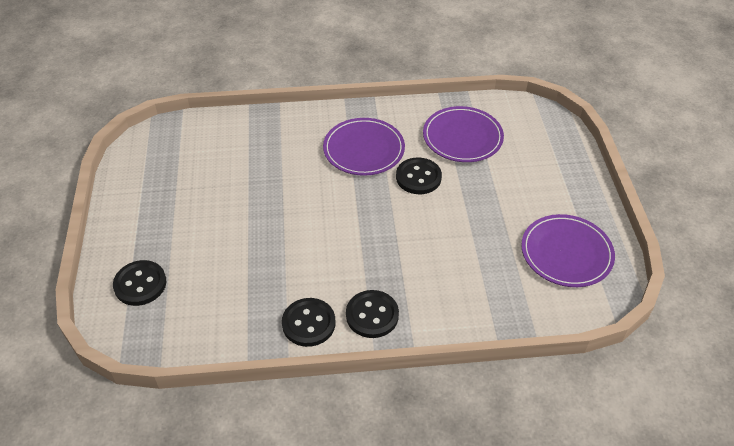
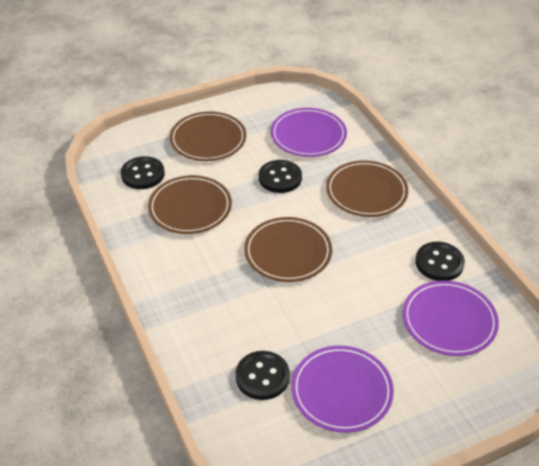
brown plate: none = 0 -> [148,175,232,234] [170,112,246,161] [244,217,332,282] [326,160,408,217] = 4

